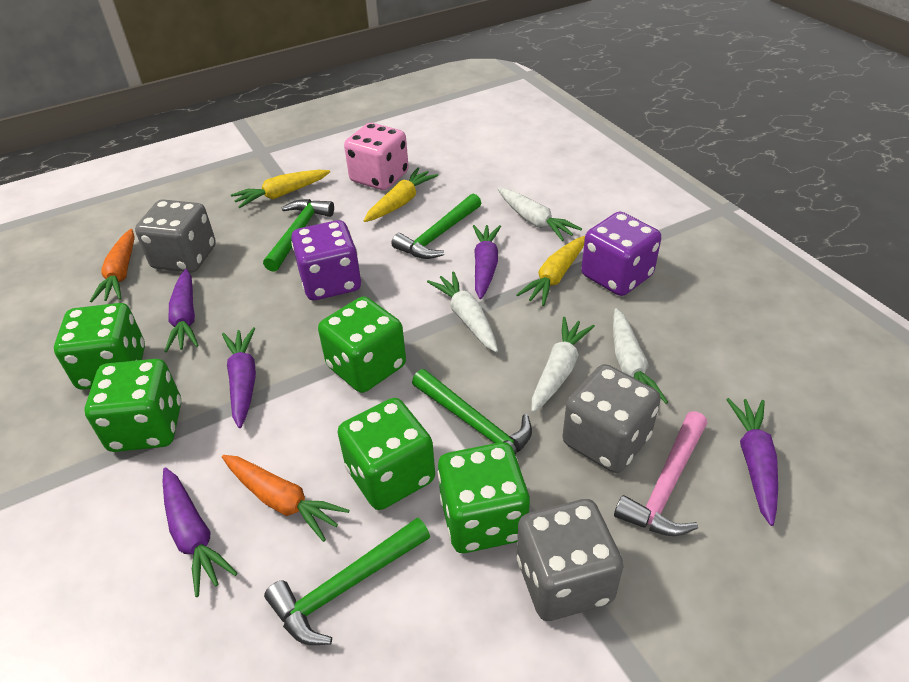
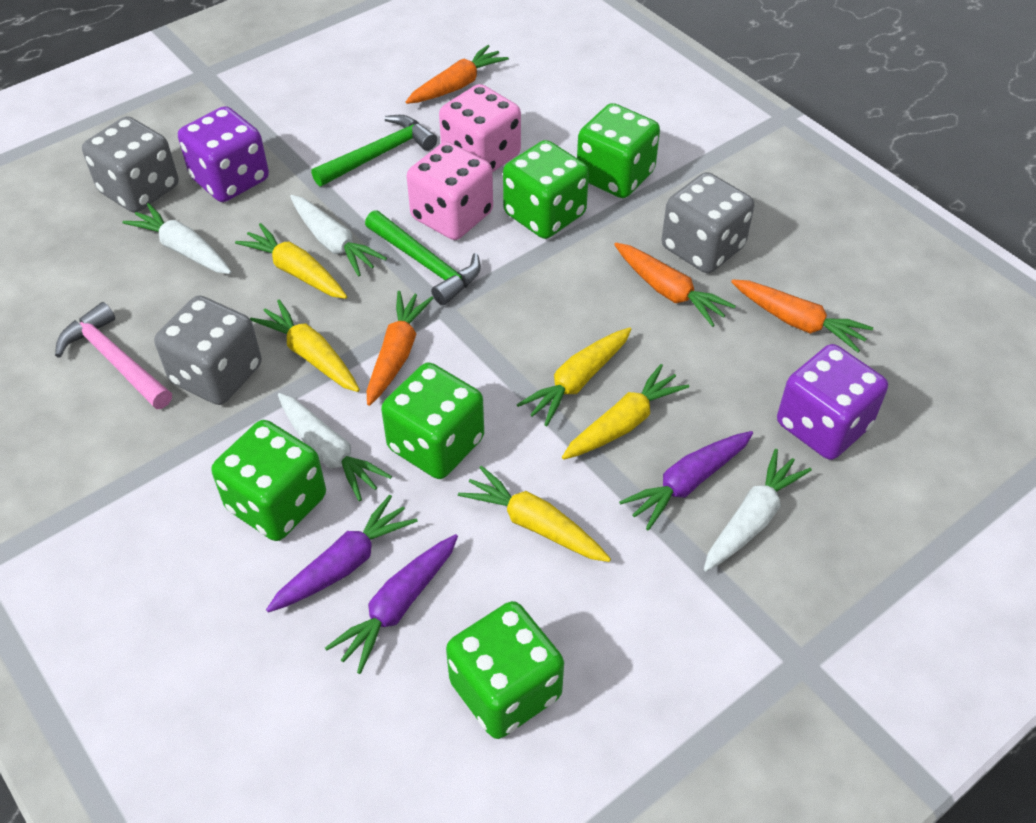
green hammer: [263,199,334,272] [264,518,430,645] [392,194,481,259] [412,369,532,454] = 4 -> [311,115,437,186] [365,210,481,305] = 2
orange carrot: [90,229,134,302] [222,455,349,542] = 2 -> [367,291,434,406] [406,45,509,104] [614,243,736,327] [731,280,873,353] = 4
pink dice: [344,123,409,190] = 1 -> [407,142,493,240] [439,84,521,172] = 2
purple carrot: [163,467,238,597] [164,269,199,353] [222,327,256,428] [473,225,501,299] [726,398,778,526] = 5 -> [266,495,418,613] [325,534,458,674] [619,431,753,530] = 3
yellow carrot: [231,170,330,208] [363,168,438,222] [516,236,585,306] = 3 -> [235,223,347,299] [250,300,360,392] [458,466,611,562] [517,327,632,426] [562,364,689,460] = 5

